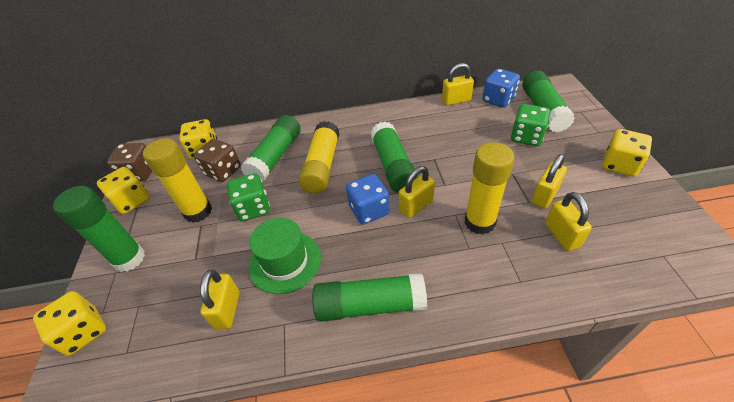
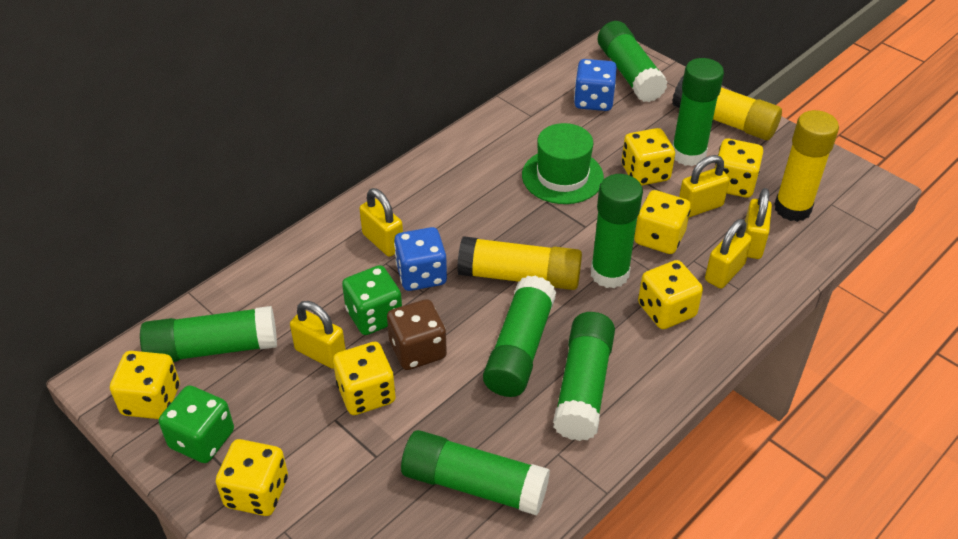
brown dice: [107,143,152,181] [194,139,241,182] = 2 -> [387,299,447,370] = 1
green glue stick: [53,186,145,272] [241,115,301,182] [312,273,427,322] [371,121,418,193] [522,70,575,132] = 5 -> [140,306,277,362] [401,430,550,516] [483,276,556,397] [553,312,615,441] [591,174,643,288] [598,21,668,102] [672,58,724,166] = 7
yellow dice: [33,291,106,356] [97,167,150,214] [179,119,217,159] [602,129,652,177] = 4 -> [110,351,180,419] [216,439,288,516] [333,342,396,415] [622,128,675,186] [634,190,691,254] [638,260,703,329] [715,138,763,198] = 7

